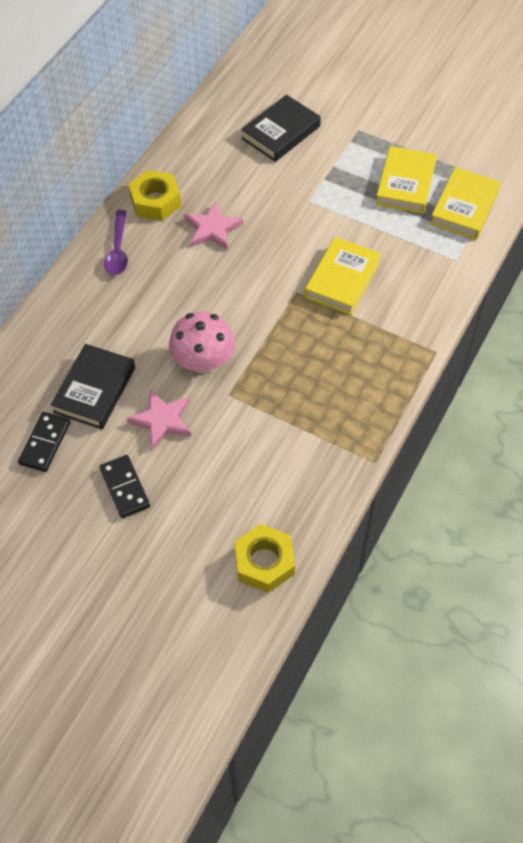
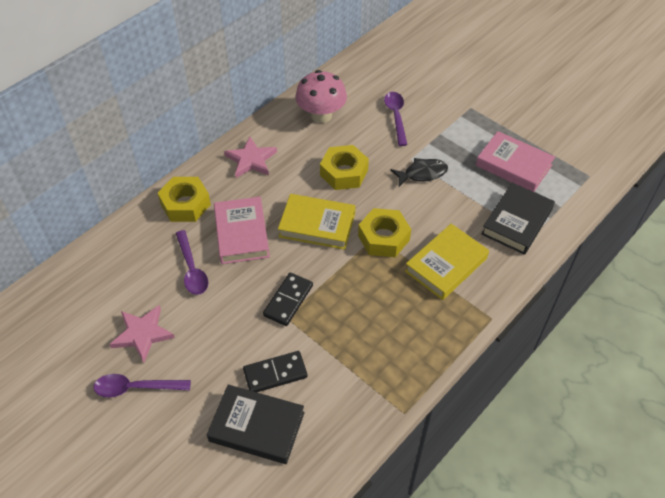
black fish: none = 0 -> [391,158,448,187] = 1
pink book: none = 0 -> [214,197,270,264] [476,131,555,192] = 2
purple spoon: [104,210,128,275] = 1 -> [94,374,191,398] [175,230,208,295] [384,92,407,146] = 3
yellow book: [305,237,381,315] [375,146,437,214] [430,167,501,240] = 3 -> [278,194,355,250] [405,224,489,300] = 2
yellow nut: [128,170,181,221] [234,524,295,593] = 2 -> [158,177,211,222] [320,145,369,190] [358,208,411,257] = 3

